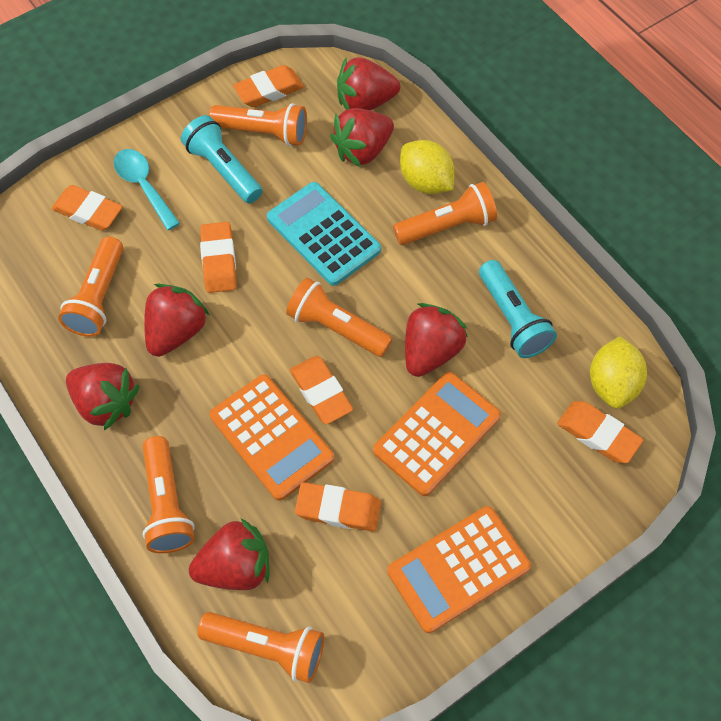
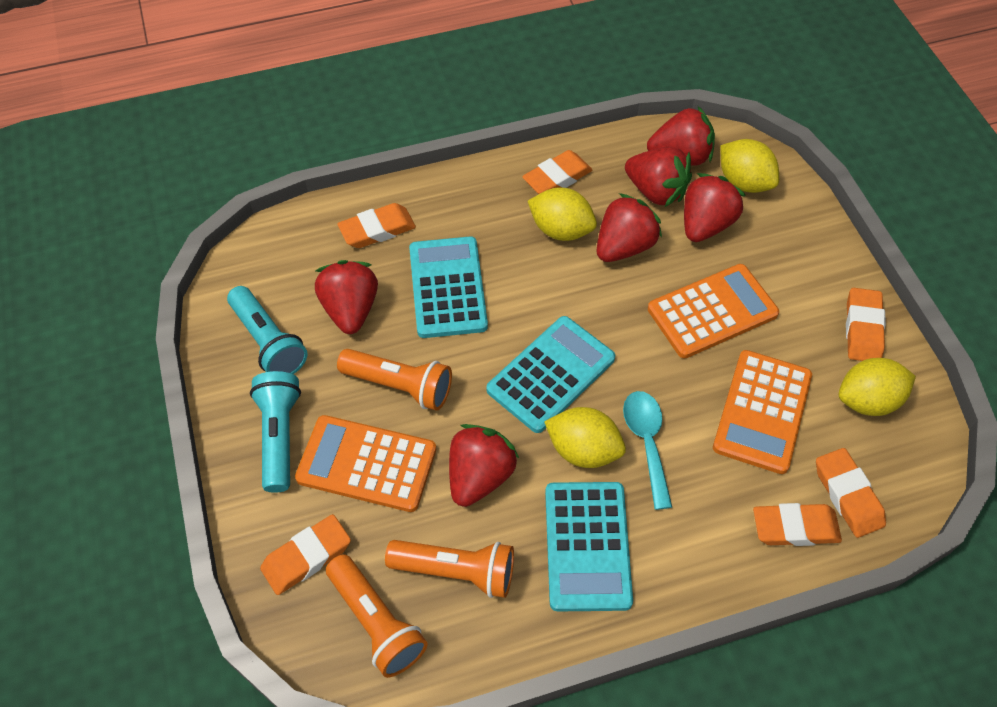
orange flashlight: [58,237,123,337] [142,436,195,553] [197,612,324,683] [209,103,307,146] [286,278,393,357] [393,182,497,245] = 6 -> [326,554,428,678] [337,349,452,411] [385,540,514,598] = 3
turquoise calculator: [267,182,381,286] = 1 -> [409,236,488,338] [486,316,615,433] [545,482,633,611] = 3
yellow lemon: [400,140,454,194] [590,336,647,409] = 2 -> [528,187,597,241] [544,407,626,468] [720,139,779,193] [838,358,916,416] = 4

